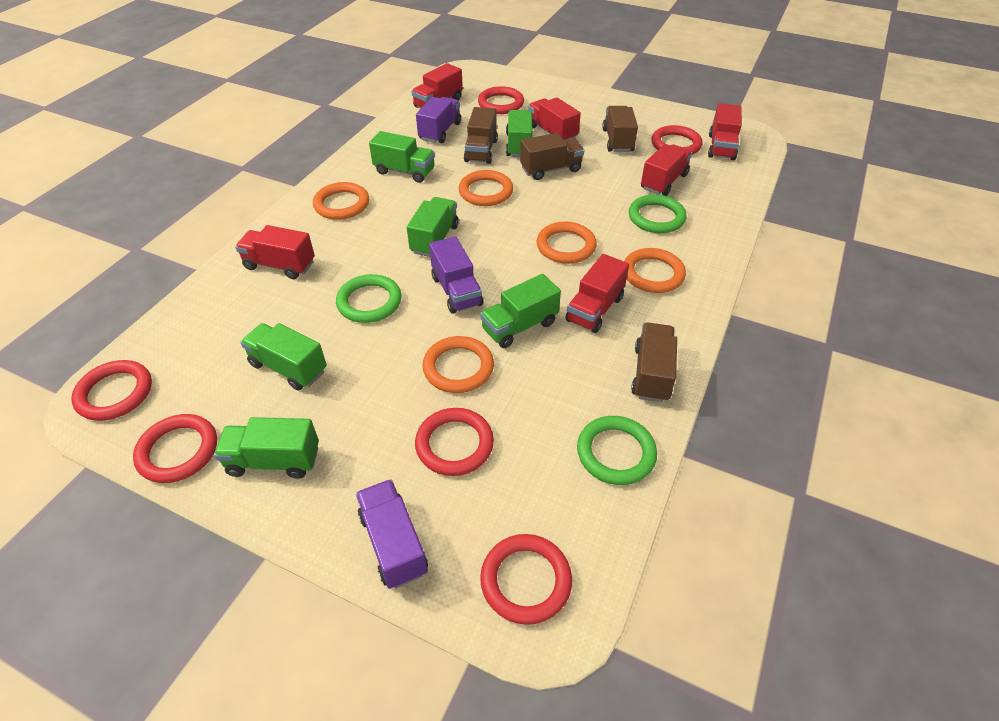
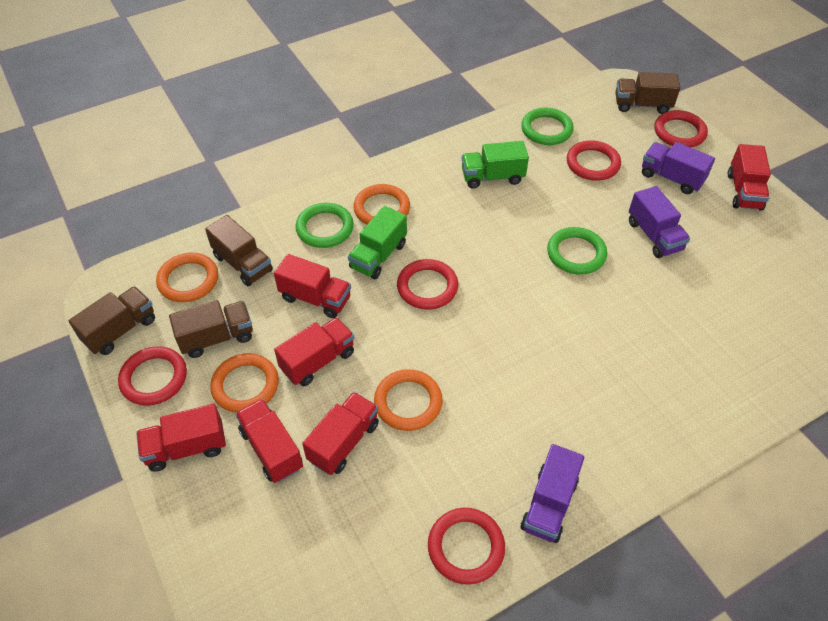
green truck: [214,417,319,479] [240,323,327,390] [369,131,435,183] [407,197,459,257] [480,274,561,348] [506,110,533,157] = 6 -> [348,206,407,279] [462,141,529,189] = 2
orange ring: [313,182,369,220] [422,336,494,393] [459,170,513,206] [537,222,597,264] [624,248,686,293] = 5 -> [156,252,218,302] [210,353,279,413] [353,184,410,224] [374,369,443,431] = 4
red ring: [71,360,152,421] [133,414,217,483] [415,408,494,476] [478,86,524,114] [480,534,572,625] [651,125,703,155] = 6 -> [118,346,187,406] [397,259,458,310] [428,508,505,585] [567,140,621,181] [654,110,708,147] = 5

